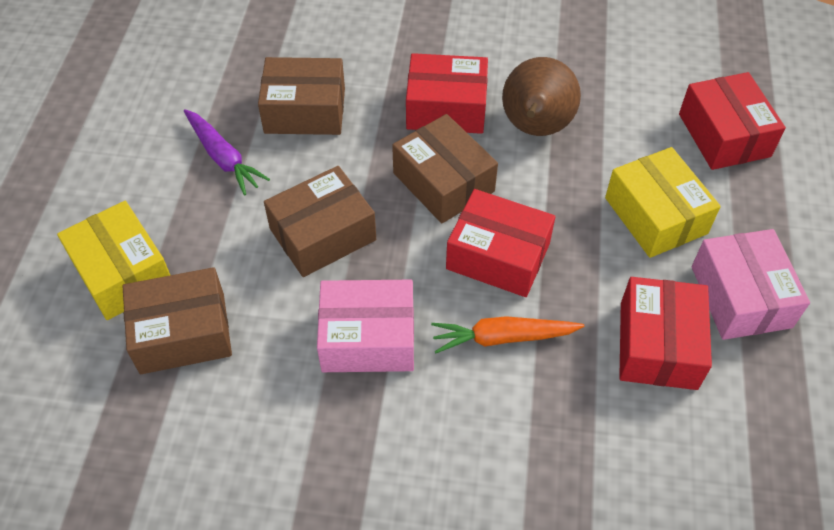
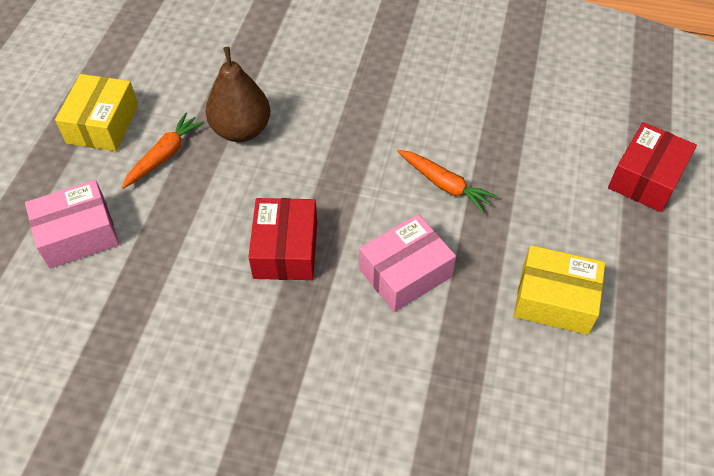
brown box: [122,267,232,374] [258,57,345,135] [264,166,376,277] [392,114,498,223] = 4 -> none = 0
orange carrot: [431,316,584,353] = 1 -> [122,112,204,189] [397,150,497,213] = 2
purple carrot: [184,109,270,196] = 1 -> none = 0
red box: [406,53,488,134] [446,189,555,297] [619,277,712,390] [679,72,786,170] = 4 -> [248,198,317,280] [608,122,697,212] = 2

